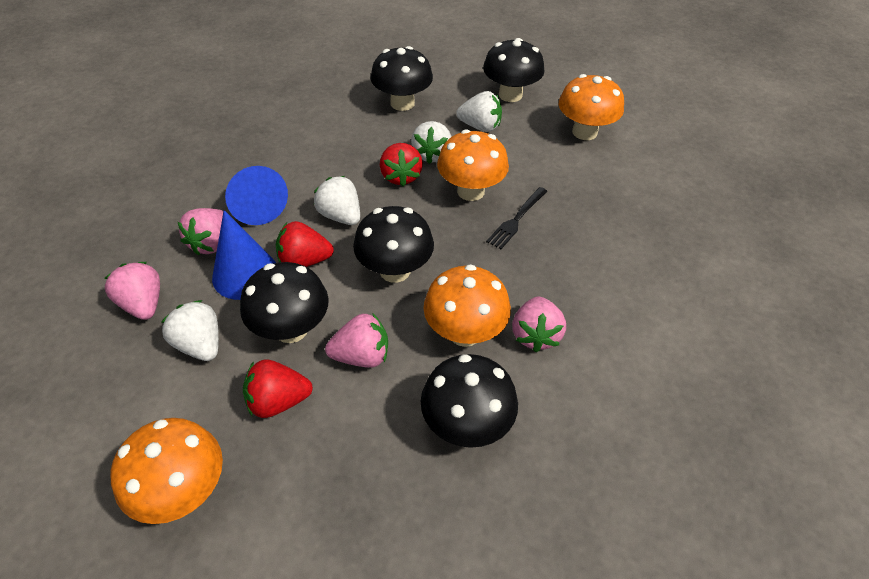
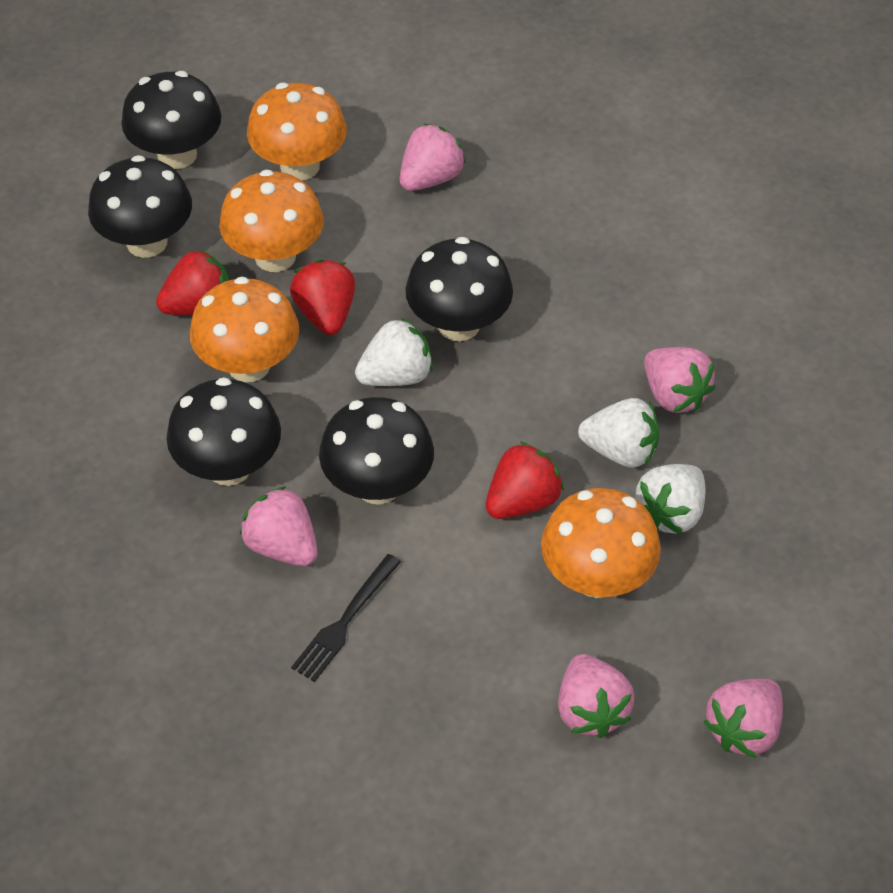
blue cone: [212,210,276,300] [225,166,288,225] = 2 -> none = 0
pink strawberry: [104,262,160,320] [178,208,223,256] [325,313,388,368] [512,297,566,352] = 4 -> [240,486,317,566] [400,123,466,191] [558,654,635,738] [644,347,716,413] [703,678,783,758] = 5
white strawberry: [161,300,219,361] [314,176,360,225] [411,121,452,164] [456,91,502,132] = 4 -> [355,318,433,386] [578,398,659,468] [636,464,706,534] = 3

